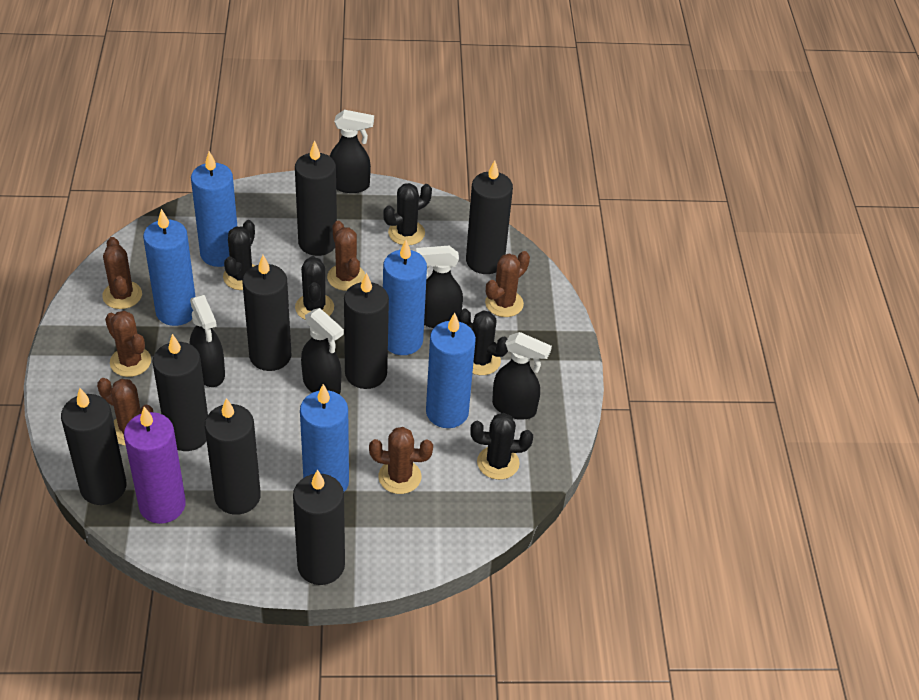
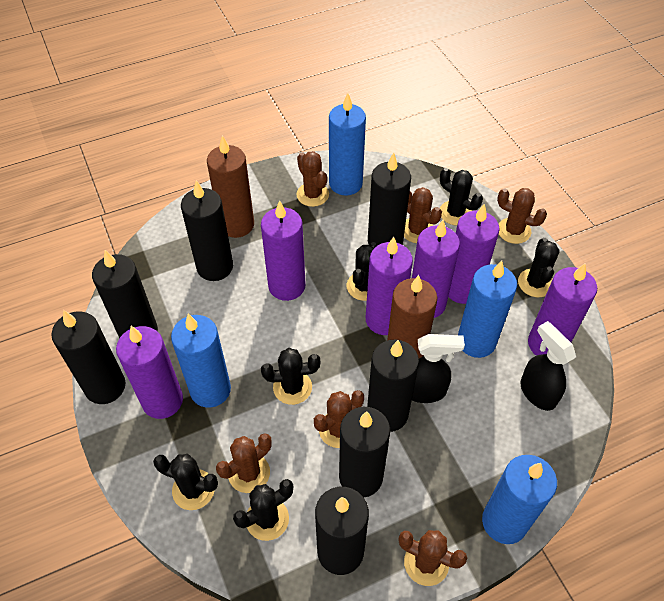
black cactus: [223,220,255,290] [295,256,334,320] [383,183,432,245] [458,309,508,375] [470,413,533,480] = 5 -> [153,454,218,510] [233,479,294,541] [261,348,320,405] [347,242,378,301] [440,168,483,225] [518,238,560,297] = 6
black candle: [61,388,127,505] [152,334,208,451] [205,398,261,515] [243,255,291,371] [293,469,345,585] [295,140,337,256] [344,273,389,389] [466,160,513,274] = 8 -> [51,310,126,404] [92,250,158,338] [181,180,233,281] [315,487,369,575] [339,407,390,497] [367,340,419,432] [368,153,411,245] = 7
black spray bottle: [189,295,225,387] [301,308,344,394] [330,110,374,193] [416,246,463,328] [492,332,552,420] = 5 -> [412,334,465,403] [520,321,576,411] = 2
blue candle: [143,209,196,326] [191,151,237,267] [300,384,349,492] [383,240,427,355] [426,313,476,428] = 5 -> [171,314,231,408] [329,93,366,196] [458,261,517,358] [482,455,557,544] = 4
brown candle: none = 0 -> [207,136,254,238] [387,275,437,358] = 2
purple candle: [124,407,186,524] = 1 -> [116,326,183,419] [261,200,306,301] [366,237,413,335] [412,220,460,318] [448,204,500,304] [528,264,597,356] = 6

